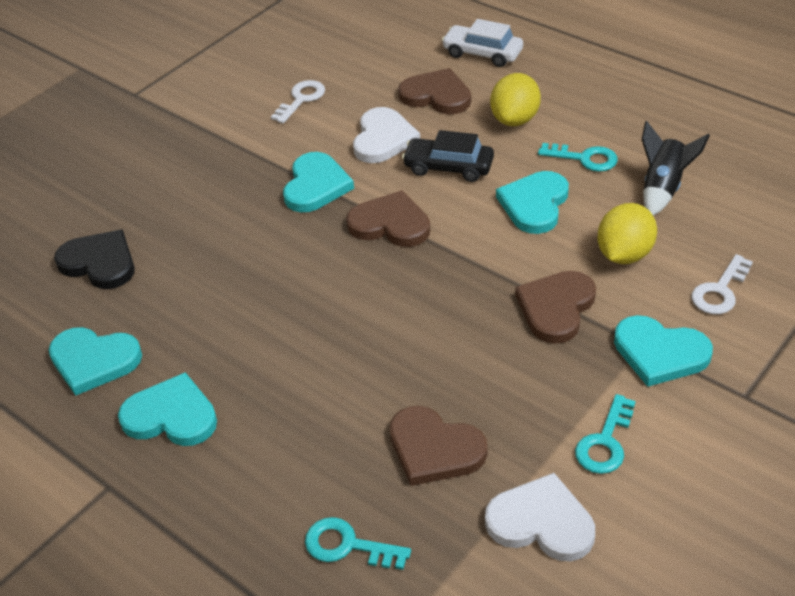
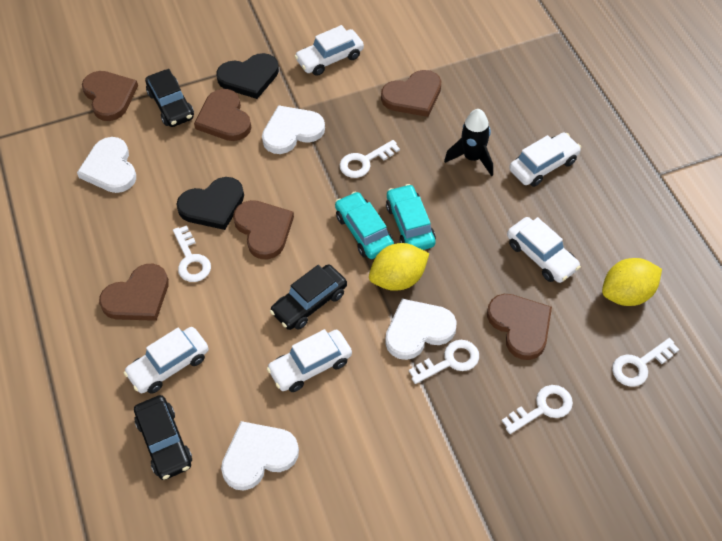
black car: [402,130,494,182] = 1 -> [134,395,192,480] [145,69,194,127] [270,264,347,330] = 3
black heart: [54,230,135,289] = 1 -> [177,177,244,230] [216,53,279,99] = 2
brown heart: [346,190,430,247] [390,406,487,486] [398,68,471,114] [515,271,596,344] = 4 -> [82,71,138,121] [99,263,169,321] [194,89,252,141] [233,200,294,260] [381,70,441,117] [487,294,552,360] = 6
turquoise car: none = 0 -> [335,191,394,259] [386,184,436,250] = 2
turquoise heart: [49,327,142,396] [118,372,217,446] [283,152,354,212] [496,171,569,234] [614,315,713,387] = 5 -> none = 0
turquoise key: [305,517,411,570] [538,143,618,172] [575,394,636,474] = 3 -> none = 0
white car: [442,19,523,67] = 1 -> [124,327,209,394] [267,329,352,392] [295,25,364,76] [507,217,581,283] [509,133,581,187] = 5
white heart: [353,107,420,163] [485,473,595,561] = 2 -> [77,137,136,193] [221,421,299,490] [262,105,325,154] [385,299,457,360] = 4
white key: [271,80,325,123] [691,254,753,314] = 2 -> [173,225,211,282] [340,140,400,178] [409,340,479,384] [502,385,573,434] [612,338,679,387] = 5

